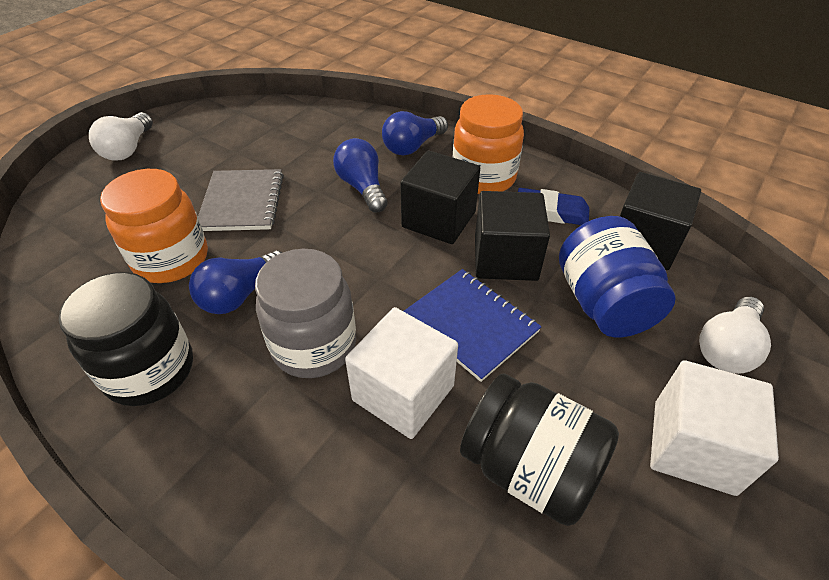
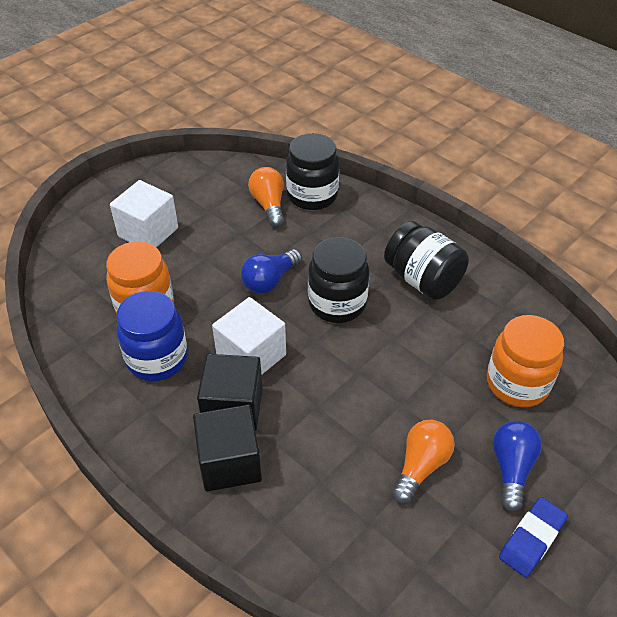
black cube: [400,151,480,244] [475,191,550,281] [620,172,701,270] = 3 -> [193,405,262,492] [197,354,263,431] = 2
black jar: [59,272,193,406] [460,374,619,526] = 2 -> [286,133,339,210] [308,237,369,323] [384,221,469,300] = 3
blue light bulb: [189,251,282,314] [333,138,388,212] [382,111,448,156] = 3 -> [241,249,302,294] [493,421,542,512] = 2
blue notebook: [403,269,542,382] = 1 -> none = 0
grey jar: [255,249,356,378] = 1 -> none = 0
grey notebook: [198,169,284,231] = 1 -> none = 0
orange light bulb: none = 0 -> [248,167,284,227] [392,420,455,504] = 2
white light bulb: [89,112,153,161] [699,297,771,374] = 2 -> none = 0

